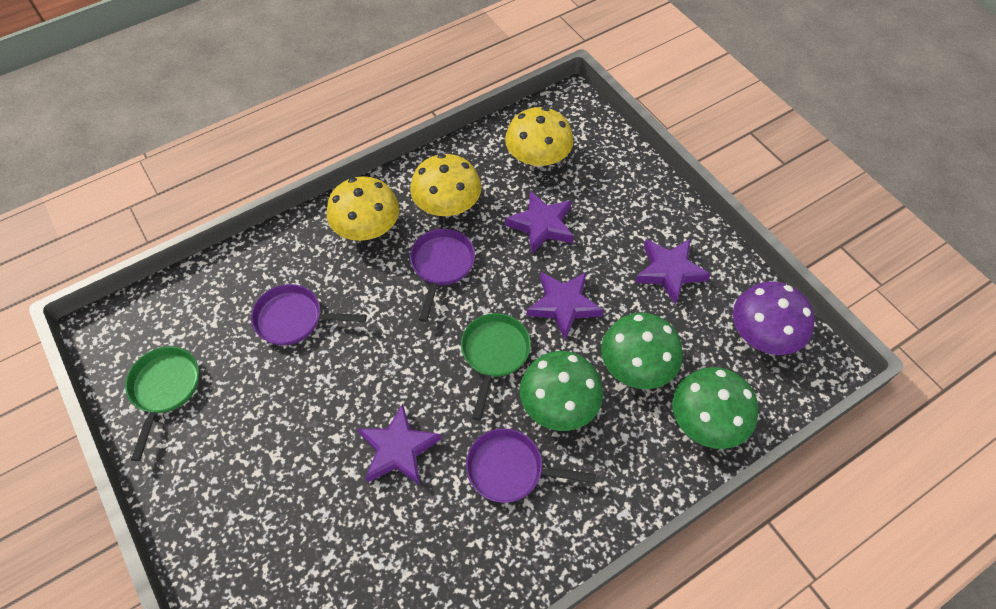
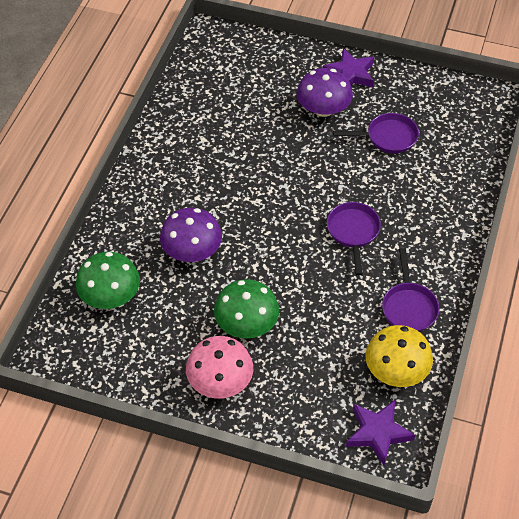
green mushroom: [520,351,603,431] [601,313,683,389] [672,367,758,449] = 3 -> [76,252,140,309] [214,279,279,339] = 2
green pan: [125,346,199,461] [461,313,531,421] = 2 -> none = 0
pink mushroom: none = 0 -> [186,336,253,398] = 1
purple mushroom: [733,281,815,355] = 1 -> [160,208,222,262] [297,68,353,117] = 2
purple star: [357,403,441,486] [505,190,574,255] [527,272,603,340] [635,239,711,304] = 4 -> [323,48,374,87] [346,400,415,466] = 2
yellow mushroom: [327,176,399,241] [410,154,481,216] [505,107,574,167] = 3 -> [365,325,433,387] = 1

